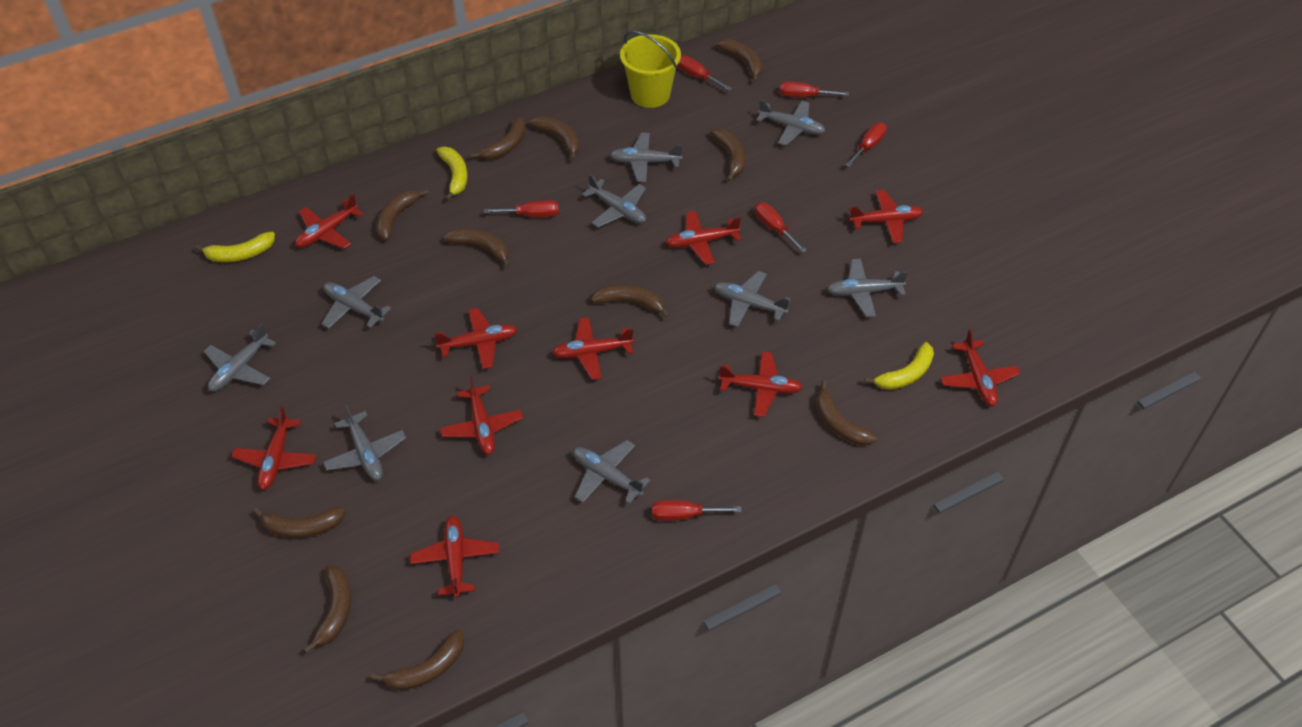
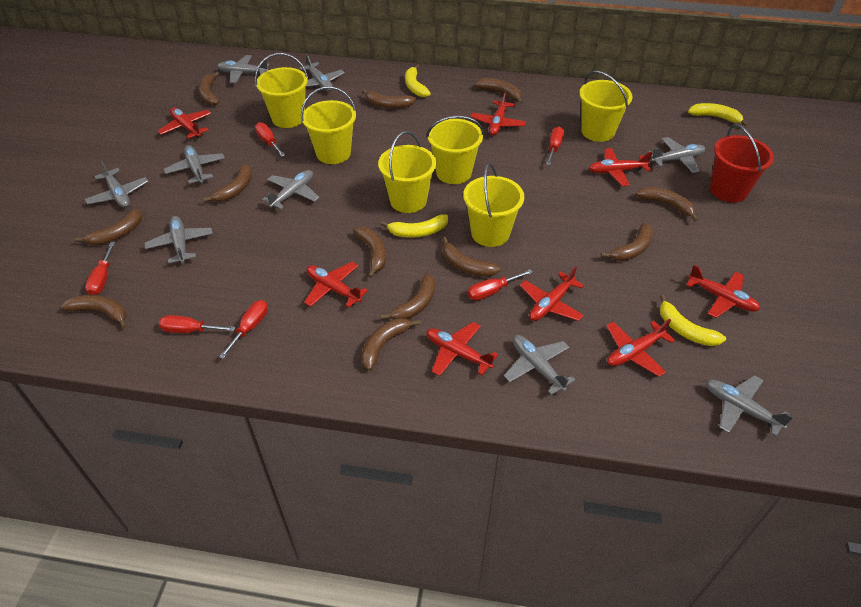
brown banana: [253,506,346,538] [304,565,351,653] [371,629,464,690] [376,189,429,240] [444,228,510,268] [471,116,526,159] [529,116,580,160] [591,284,670,318] [710,128,745,182] [717,39,762,82] [816,380,877,445] = 11 -> [61,295,127,329] [75,209,143,245] [198,72,219,106] [203,164,252,202] [353,227,386,278] [361,318,421,371] [362,89,416,109] [380,273,435,320] [443,237,501,277] [474,78,522,104] [601,223,653,261] [636,187,698,222] = 12
red bucket: none = 0 -> [710,124,774,203] = 1
red plane: [231,406,316,490] [295,194,364,249] [410,515,500,598] [434,308,518,369] [440,376,523,455] [552,317,634,380] [666,211,741,265] [719,351,803,417] [849,190,924,243] [940,329,1020,406] = 10 -> [158,107,212,139] [304,262,368,308] [426,322,498,376] [470,91,526,135] [520,266,584,321] [589,148,652,186] [606,319,675,377] [686,265,760,318] = 8
yellow banana: [195,232,275,262] [436,147,467,201] [865,342,934,390] = 3 -> [381,214,448,237] [405,64,431,97] [660,295,726,346] [688,103,748,126] = 4
yellow bucket: [620,31,681,108] = 1 -> [255,53,308,128] [301,86,356,164] [378,131,436,213] [426,116,484,184] [463,163,524,247] [579,71,633,142] = 6

